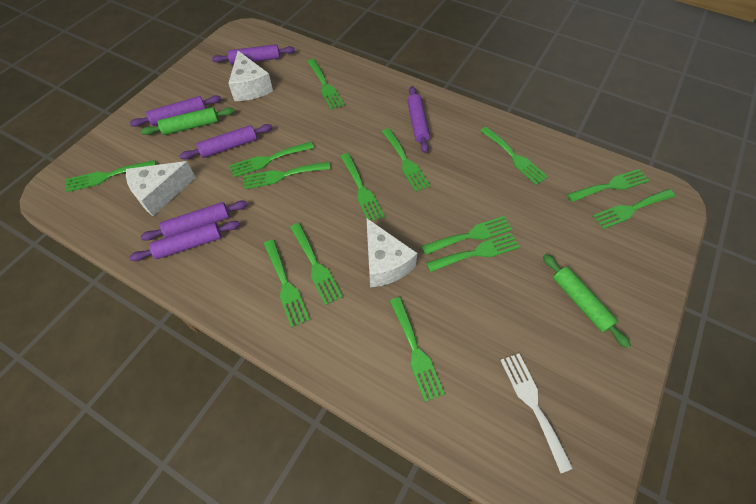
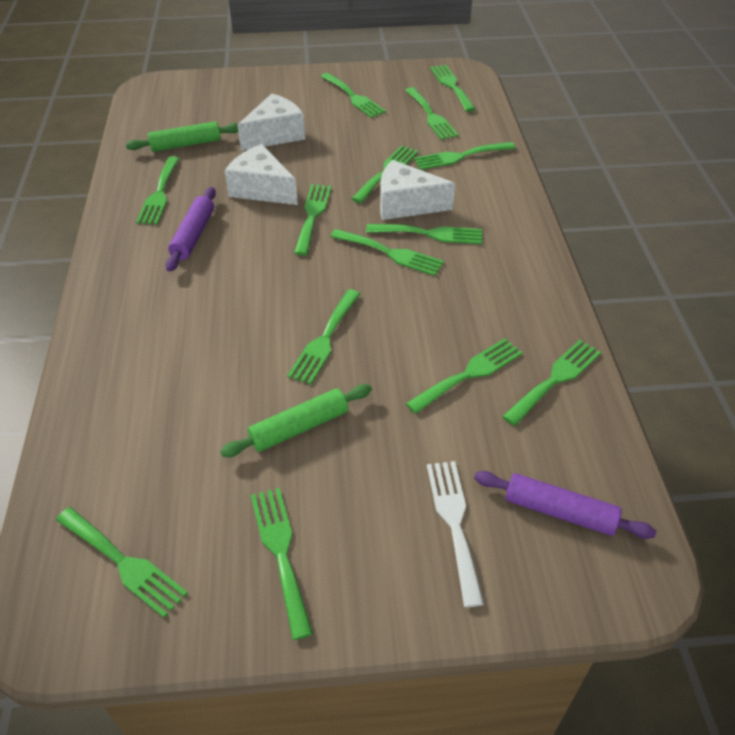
purple rolling pin: [129,221,240,261] [130,95,221,127] [140,200,247,241] [179,124,272,160] [212,44,295,65] [407,86,430,153] = 6 -> [166,187,216,272] [474,471,656,539] = 2

